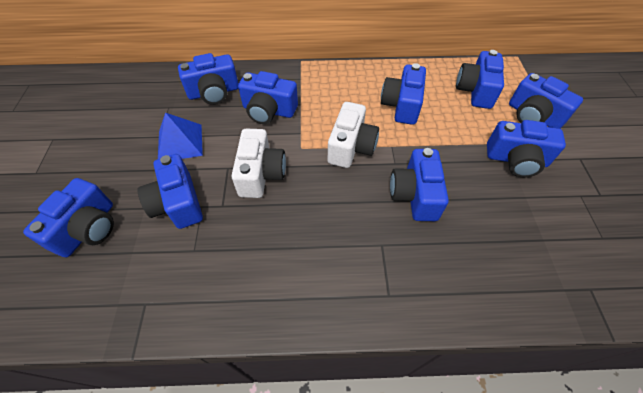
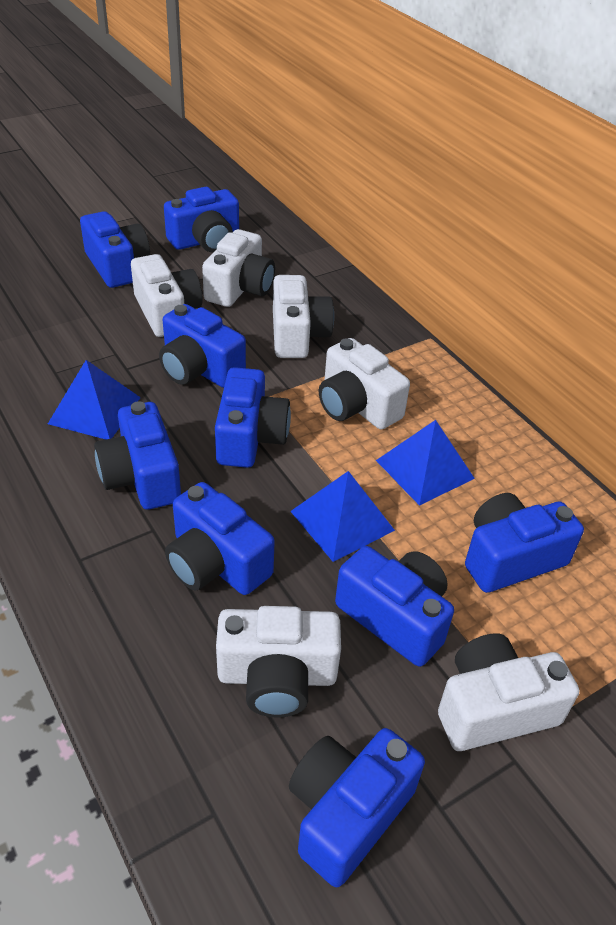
blue pyramid: [158,113,203,159] = 1 -> [48,360,141,439] [290,471,395,562] [376,420,475,506] = 3
white camera: [232,129,286,198] [328,102,379,168] = 2 -> [131,254,202,337] [202,229,275,307] [216,606,341,718] [273,275,334,358] [319,338,410,430] [438,633,579,751] = 6

